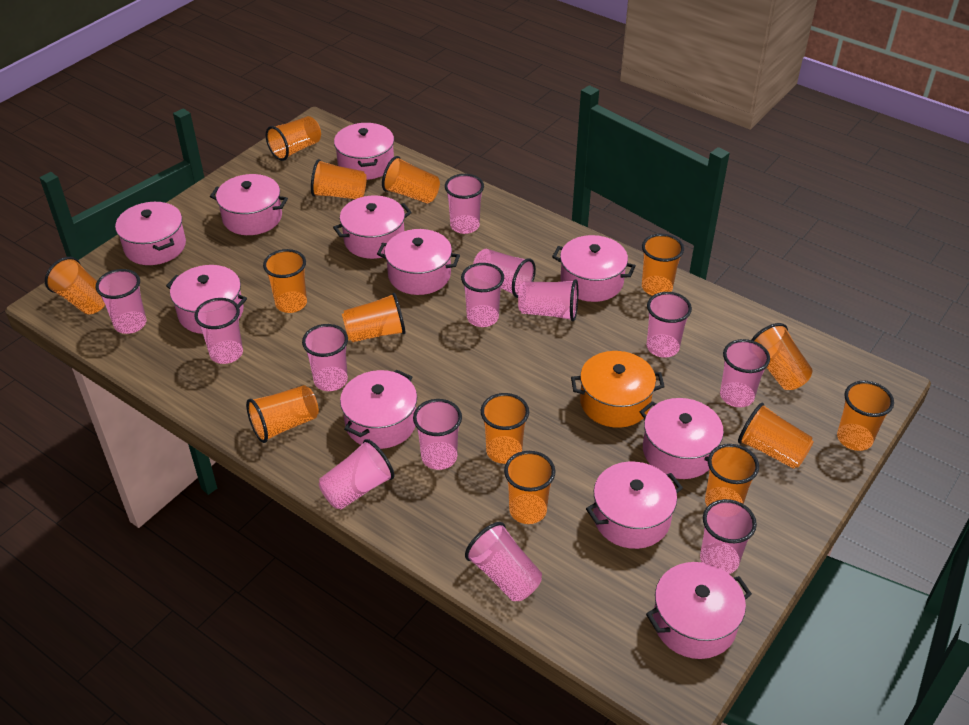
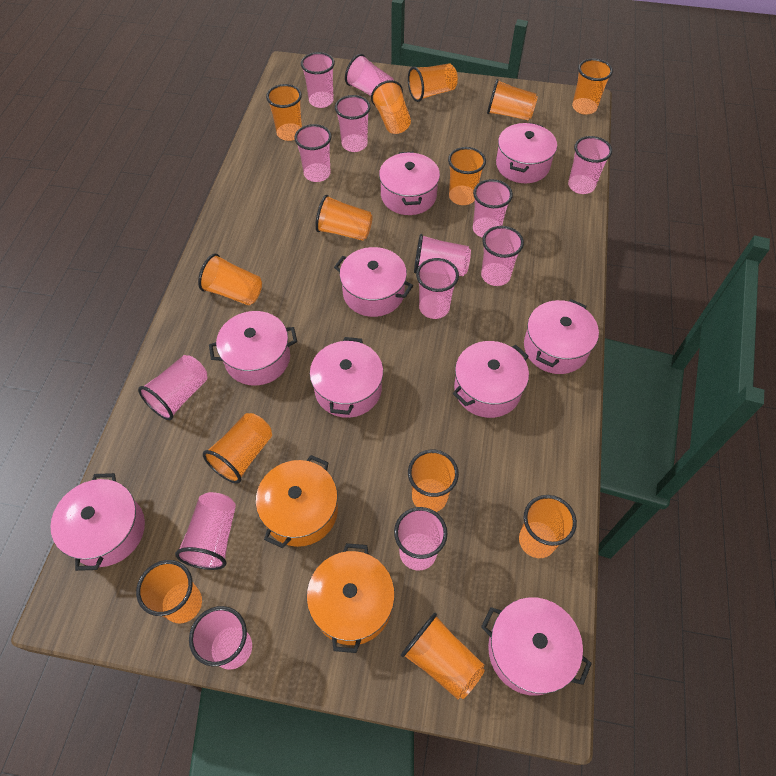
orange cup: [45,257,105,314] [246,385,319,443] [263,249,307,313] [266,116,321,161] [311,159,367,199] [342,293,406,342] [382,156,440,204] [481,393,529,464] [504,451,555,524] [642,234,684,296] [705,444,759,507] [738,403,814,469] [751,323,813,390] [837,381,894,451] = 14 -> [136,560,202,623] [198,253,262,305] [203,413,272,484] [266,84,302,141] [315,195,373,241] [371,80,411,134] [401,613,485,699] [408,63,458,102] [408,450,459,512] [448,147,486,205] [487,79,538,120] [519,495,577,558] [572,58,613,115] = 13
orange pot: [571,351,665,428] = 1 -> [256,455,338,548] [307,543,395,653] = 2
pink pot: [115,202,186,265] [166,265,247,334] [210,174,288,235] [333,196,412,259] [334,123,394,180] [340,370,417,449] [377,229,460,295] [552,235,636,302] [586,462,683,549] [640,398,724,479] [646,562,752,659] = 11 -> [50,473,145,571] [209,311,297,386] [310,337,383,418] [334,247,413,317] [379,152,440,215] [453,341,529,418] [481,597,592,696] [496,123,557,183] [524,299,599,374] = 9

